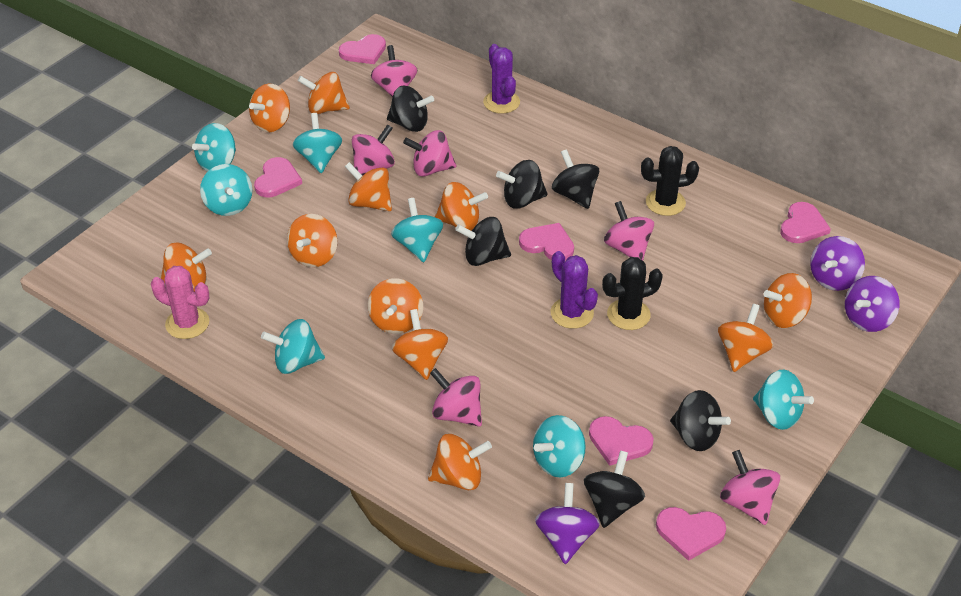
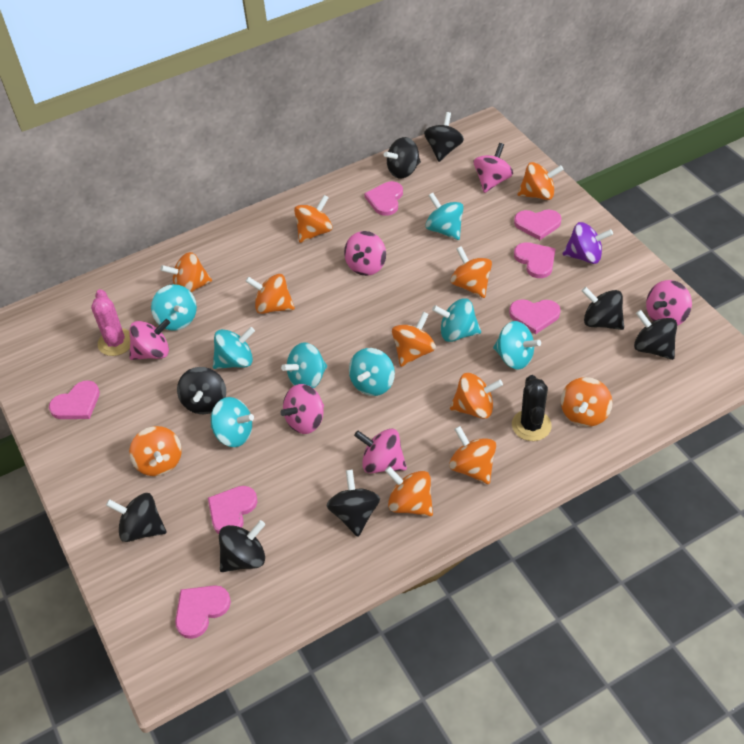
black cactus: [602,257,663,330] [641,146,699,216] = 2 -> [512,375,552,441] = 1
black spinning top: [387,86,434,132] [455,217,511,266] [496,160,548,209] [552,149,599,209] [584,450,645,528] [670,390,731,451] = 6 -> [106,493,167,542] [177,367,226,414] [219,520,265,572] [326,470,380,537] [384,137,421,179] [424,112,464,162] [582,287,624,330] [634,310,677,360] = 8
pink heart: [254,157,302,197] [339,34,386,64] [519,223,574,261] [589,416,654,466] [656,507,726,561] [780,202,831,243] = 6 -> [49,380,100,419] [175,585,231,639] [208,486,257,534] [364,181,403,216] [509,299,561,334] [514,210,561,240] [514,242,556,278] = 7
purple cactus: [483,44,520,114] [551,251,598,329] = 2 -> none = 0
purple spinning top: [535,483,600,564] [810,236,865,291] [845,276,900,332] = 3 -> [562,222,613,264] = 1
turquoise spinning top: [192,123,236,172] [200,164,253,216] [261,319,325,374] [292,113,342,173] [391,198,443,262] [533,415,586,477] [753,370,814,430] = 7 -> [151,284,197,331] [211,397,254,447] [213,327,255,369] [281,342,327,388] [349,348,395,396] [425,193,464,240] [432,298,481,342] [493,321,541,369] = 8

